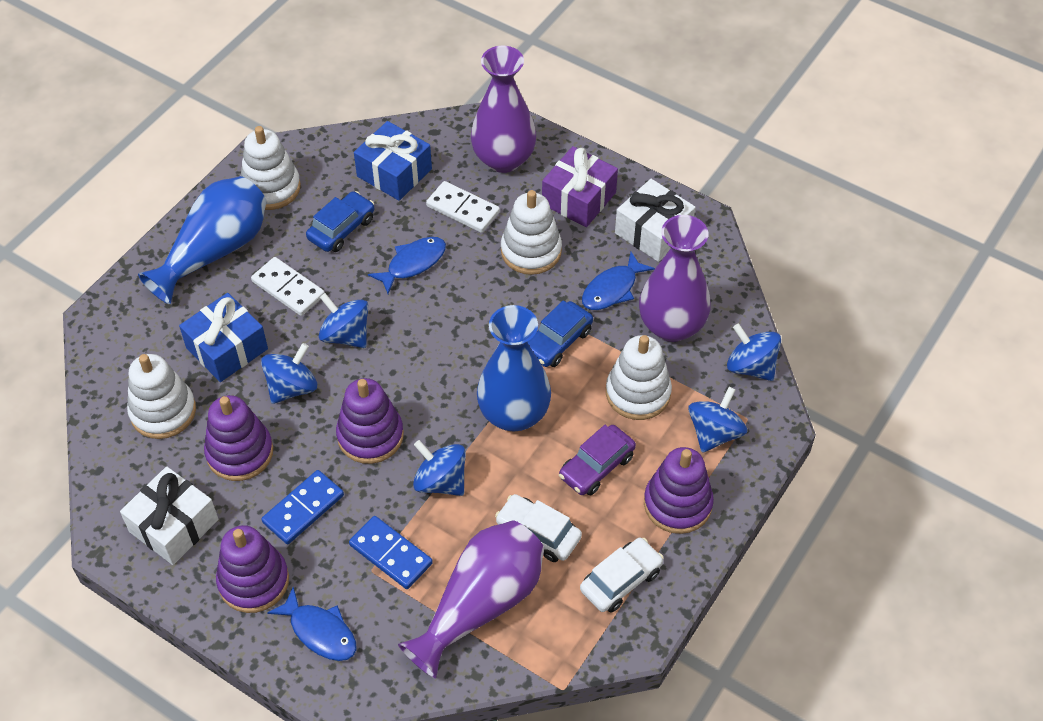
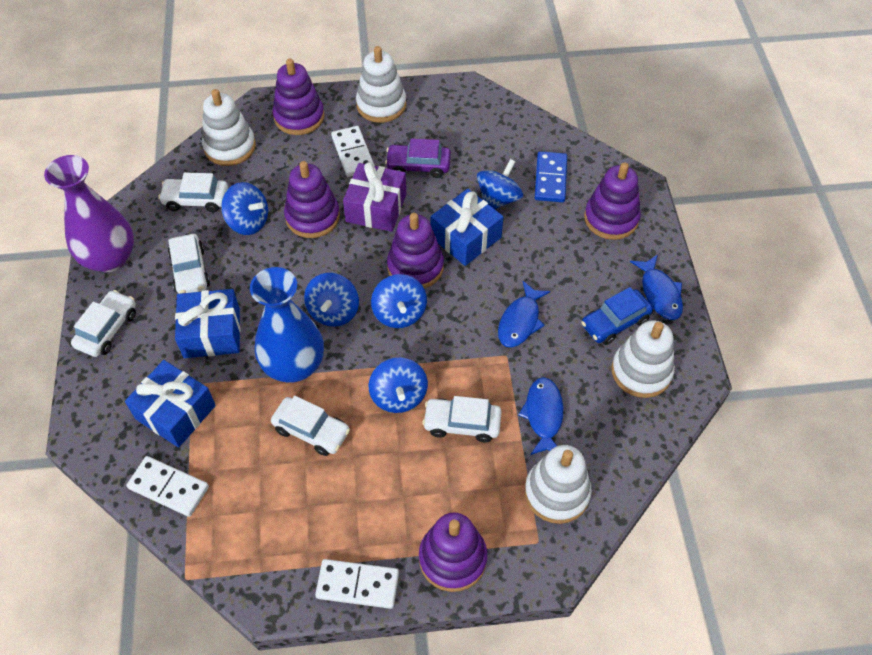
blue car: [306,191,374,252] [527,300,593,367] = 2 -> [581,287,653,345] = 1
blue domino: [262,470,344,544] [349,516,433,589] = 2 -> [535,151,567,202] = 1
blue gift: [179,293,268,382] [354,121,432,201] = 2 -> [125,360,216,448] [175,289,240,358] [430,189,503,266] = 3
blue vase: [138,176,267,304] [477,305,551,431] = 2 -> [250,267,324,383] = 1
purple stacking toy: [204,395,273,481] [216,525,289,613] [336,378,404,464] [644,447,714,534] = 4 -> [273,59,324,135] [284,161,340,238] [387,213,444,289] [419,513,487,592] [584,163,641,240] = 5
purple vase: [398,520,544,679] [471,46,536,173] [639,215,711,342] = 3 -> [44,155,134,272] = 1
white car: [495,494,582,562] [580,538,664,612] = 2 -> [71,290,136,357] [158,172,228,212] [168,234,210,294] [271,396,350,456] [422,396,502,442] = 5
white domino: [251,257,325,316] [426,181,500,233] = 2 -> [127,456,209,517] [315,559,399,609] [331,126,375,177] = 3
white gift: [120,467,218,565] [615,179,696,262] = 2 -> none = 0

